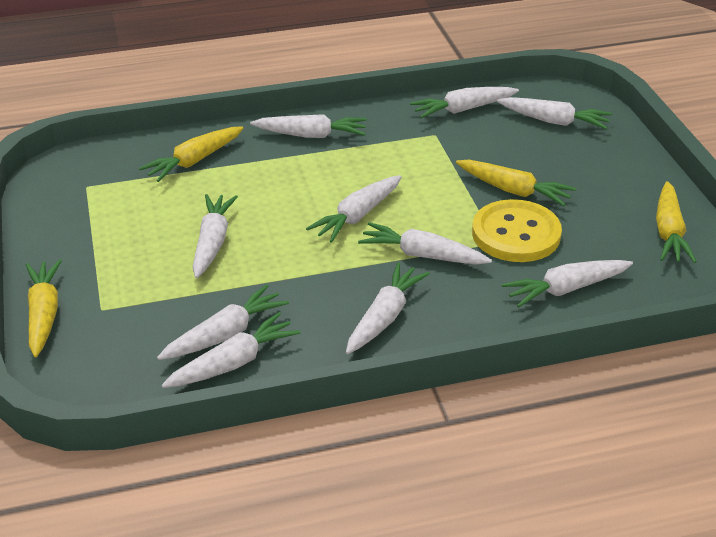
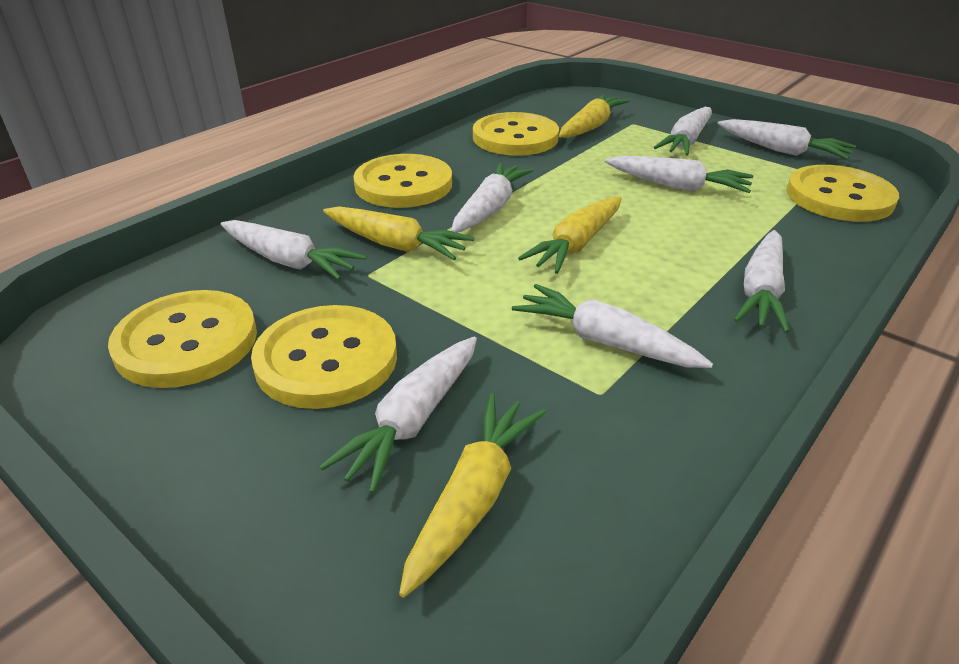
white carrot: [157,284,289,360] [162,312,301,388] [192,194,238,278] [250,114,367,138] [306,175,402,243] [346,262,430,354] [358,222,492,265] [410,87,519,119] [497,97,612,129] [502,260,633,308] = 10 -> [220,220,367,280] [319,336,477,494] [451,163,534,233] [512,284,713,368] [605,156,753,193] [654,107,712,156] [718,119,856,159] [734,230,790,333] = 8
yellow button: [472,199,562,262] = 1 -> [108,290,257,388] [251,305,397,409] [354,154,452,208] [473,112,559,156] [786,165,899,222] = 5

